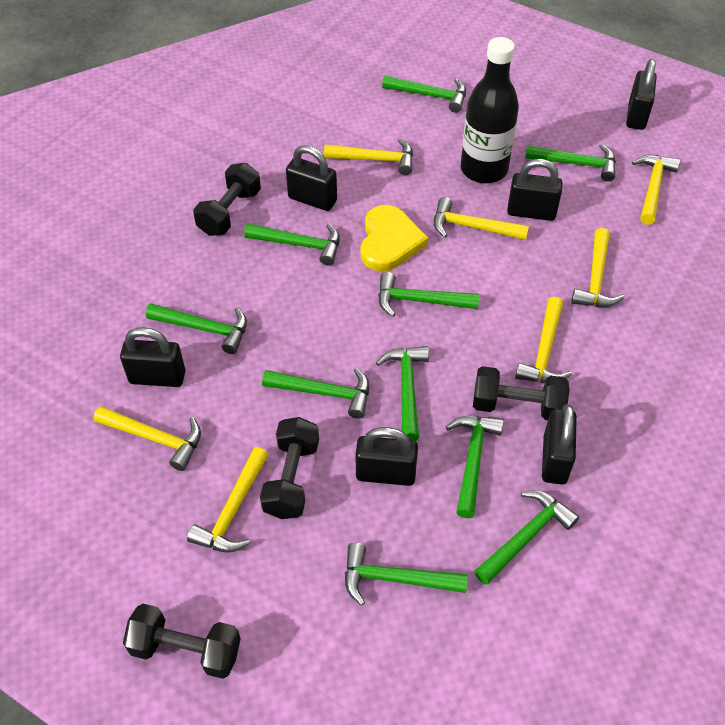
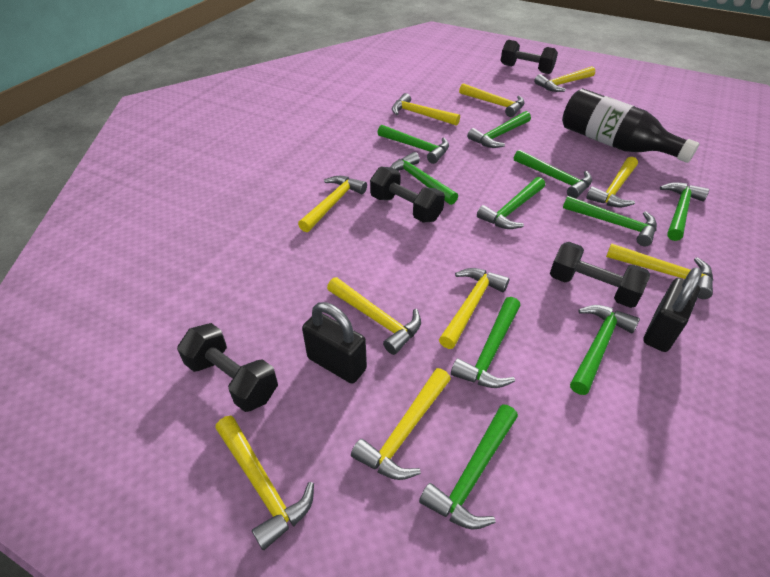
black padlock: [120,327,185,387] [286,145,337,211] [356,427,418,486] [507,159,563,221] [542,404,577,485] [626,59,657,130] = 6 -> [302,302,367,383] [643,267,702,352] = 2
yellow hammer: [94,406,201,471] [187,447,269,552] [324,138,413,175] [434,197,529,240] [515,297,572,383] [571,228,625,307] [632,155,680,225] = 7 -> [215,416,314,550] [298,176,367,232] [327,277,421,355] [351,368,451,480] [392,93,460,126] [439,268,509,349] [459,83,525,117] [534,66,595,92] [586,157,638,208] [606,243,713,299] = 10
yellow heart: [360,205,428,271] = 1 -> none = 0

